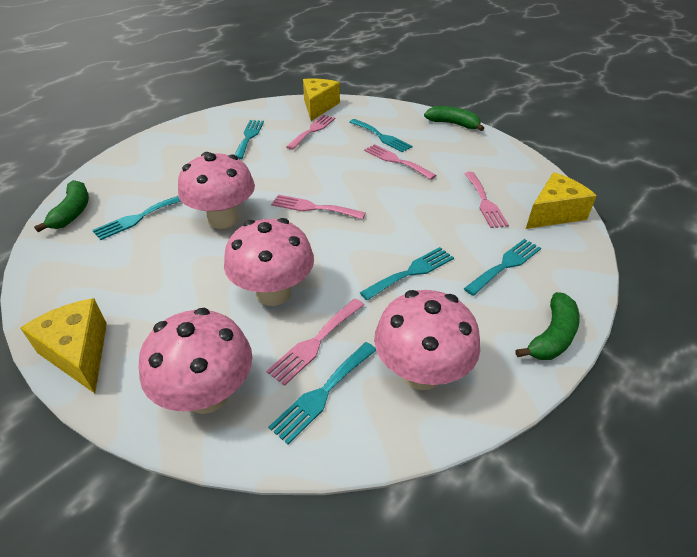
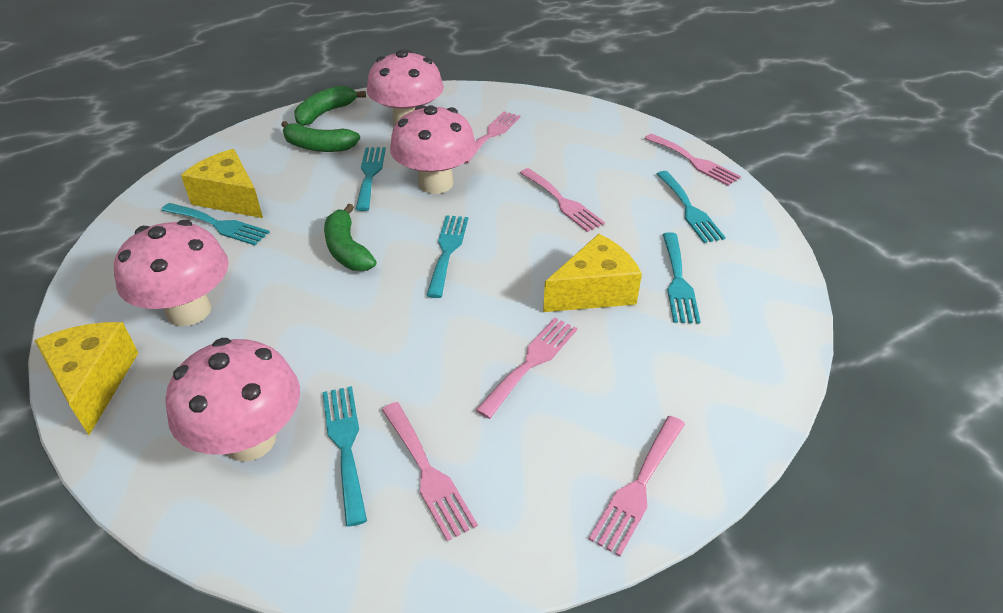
pink fork: [266,299,364,386] [271,195,366,219] [286,115,335,150] [364,144,437,180] [465,172,509,228] = 5 -> [382,402,478,541] [464,111,521,163] [476,318,577,419] [520,168,605,232] [589,416,685,557] [645,134,741,186] = 6

